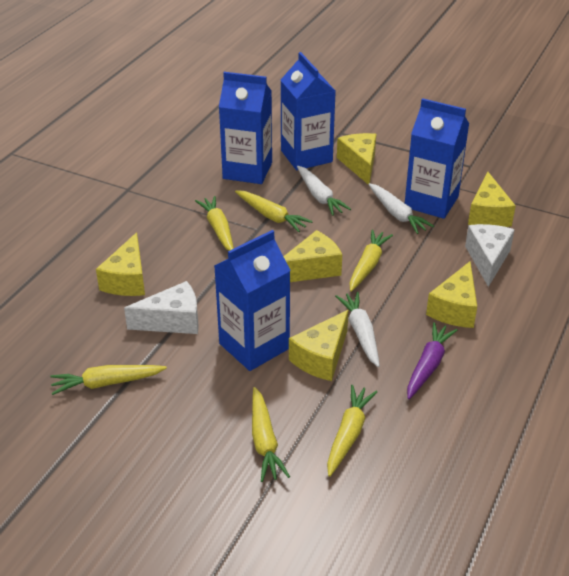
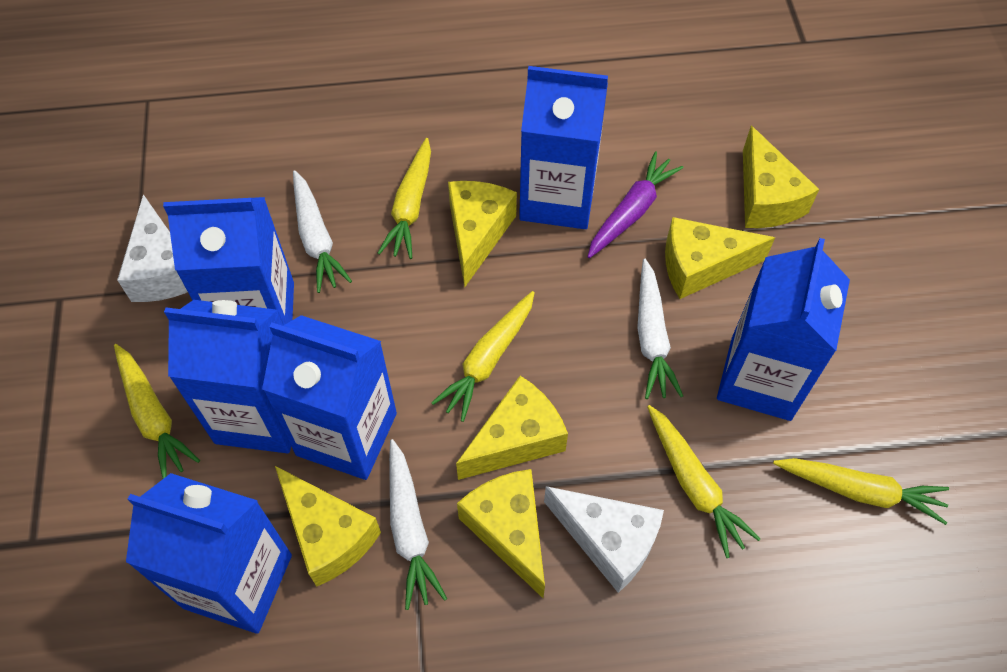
blue carton: [214,230,291,371] [219,72,272,184] [281,52,336,170] [405,98,469,219] = 4 -> [126,473,292,634] [163,197,294,325] [164,300,291,454] [262,315,397,480] [519,66,608,229] [717,238,850,421] = 6
yellow carrot: [51,365,167,395] [195,196,234,251] [235,190,313,232] [252,387,290,482] [327,385,377,477] [349,230,393,292] = 6 -> [114,344,200,479] [378,138,431,259] [431,291,535,422] [647,405,761,558] [773,458,949,525] = 5

